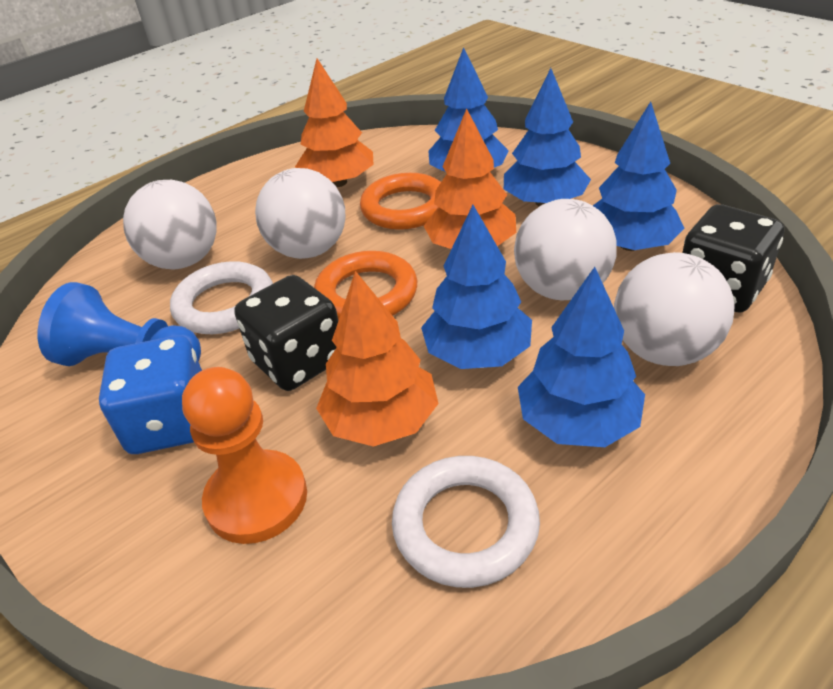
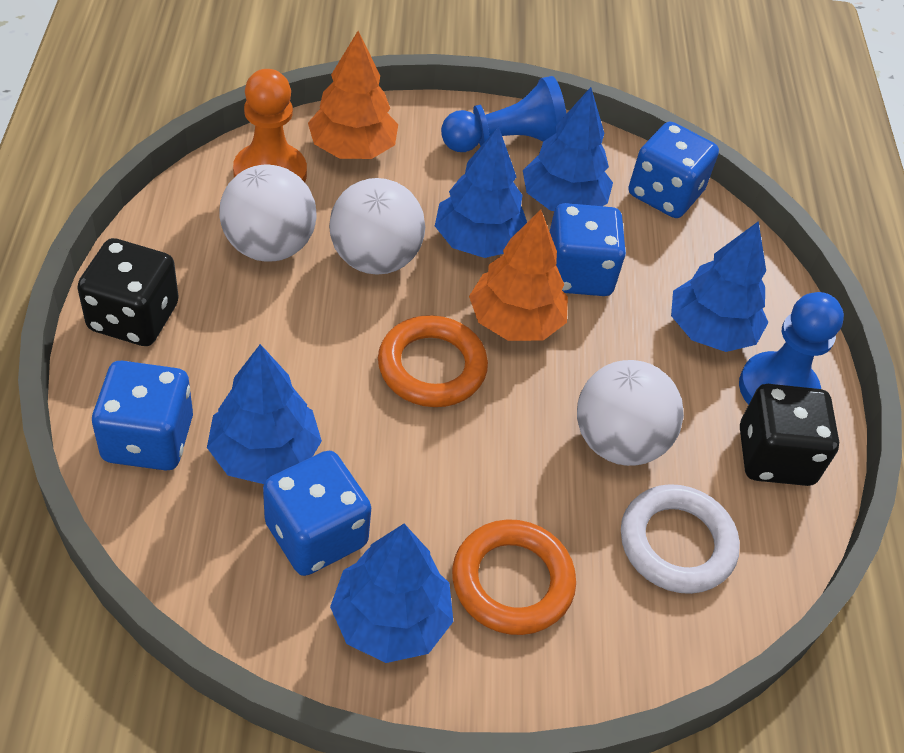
blue dice: [99,335,202,454] = 1 -> [92,361,193,471] [263,451,371,576] [550,203,626,296] [629,122,719,218] = 4
blue pawn: [37,282,201,366] = 1 -> [441,76,566,152] [739,292,844,405] = 2
orange tree: [295,59,374,187] [316,271,439,447] [424,108,516,249] = 3 -> [308,31,398,159] [469,209,568,341] = 2
white ball: [123,180,217,270] [255,168,345,259] [514,199,617,300] [614,252,735,366] = 4 -> [219,164,317,261] [329,178,425,275] [577,360,684,466] = 3
white ring: [170,261,273,334] [392,456,540,588] = 2 -> [621,484,740,594] = 1

